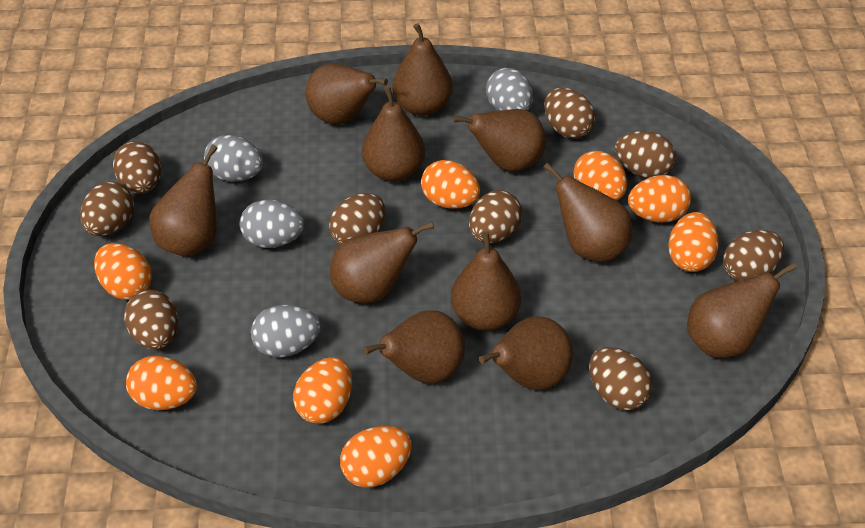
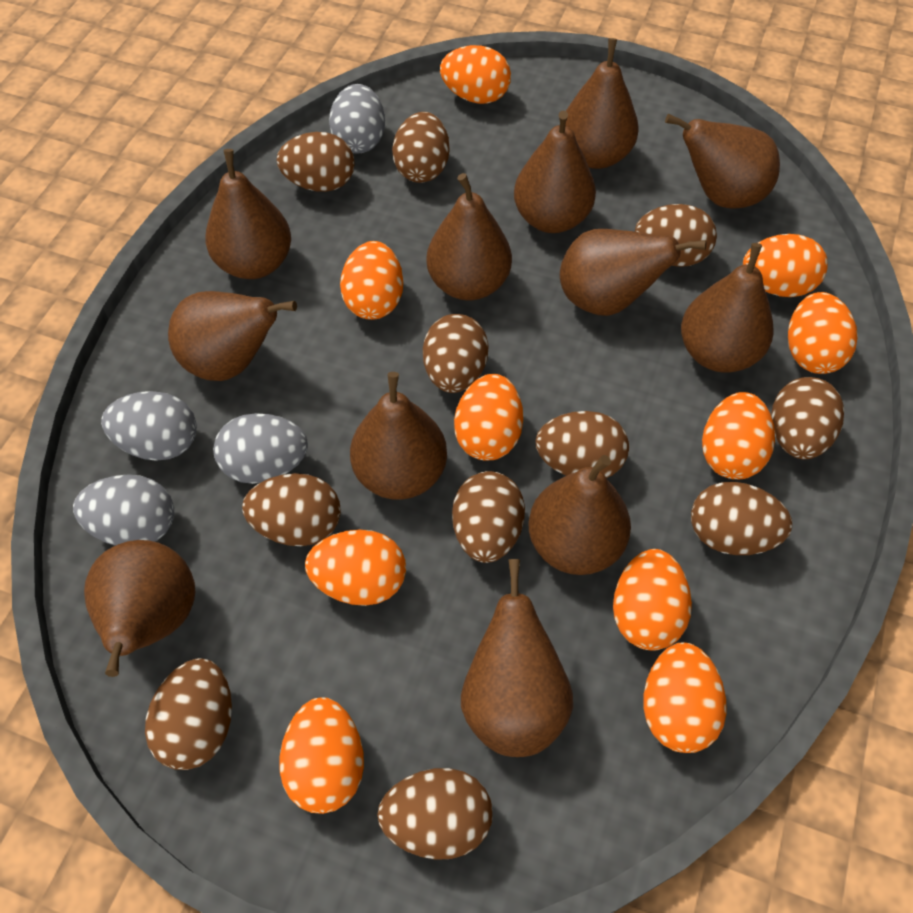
brown egg: [80,181,134,236] [113,141,161,194] [124,290,178,350] [329,193,385,244] [469,190,522,243] [544,87,595,139] [589,347,652,410] [615,131,676,178] [723,230,784,281] = 9 -> [145,658,232,770] [242,473,341,546] [277,132,355,192] [377,768,492,860] [392,112,449,183] [423,314,489,393] [452,471,525,563] [536,411,629,478] [635,204,717,267] [691,482,792,555] [771,377,844,459] = 11
brown pear: [149,145,218,257] [305,63,388,124] [330,221,434,303] [362,86,425,182] [363,310,465,383] [393,23,453,116] [451,232,521,331] [453,109,546,171] [479,317,573,390] [543,162,632,262] [687,263,797,358] = 11 -> [84,540,195,677] [168,291,297,381] [205,149,291,279] [350,372,447,500] [427,173,512,300] [461,559,573,757] [514,111,596,233] [529,455,631,575] [560,229,706,316] [566,38,639,169] [665,114,780,209] [681,243,774,373] = 12
orange egg: [94,243,152,300] [126,356,197,410] [293,357,352,424] [340,426,412,488] [421,160,480,209] [573,151,627,201] [628,175,691,223] [668,212,719,272] = 8 -> [280,698,364,814] [305,530,406,606] [340,241,403,320] [440,45,511,104] [454,374,523,461] [613,549,692,650] [643,643,727,753] [702,392,775,479] [743,234,828,297] [788,292,858,374] = 10

